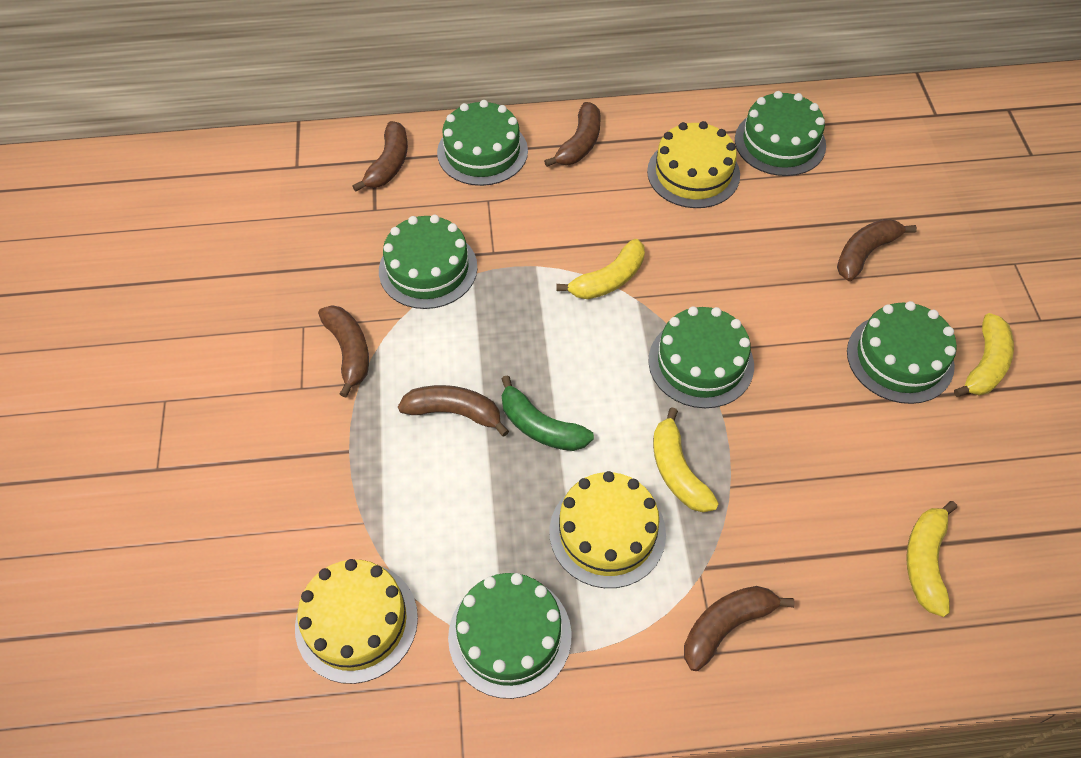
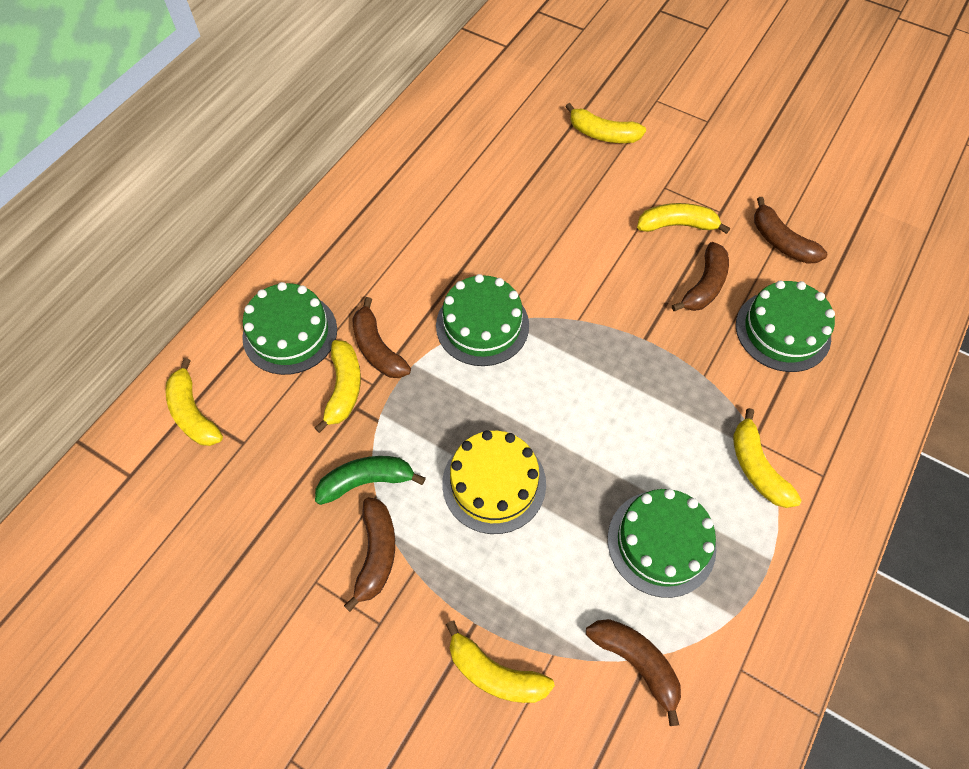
brown banana: [318,305,369,397] [353,121,408,191] [398,385,509,437] [544,102,601,167] [684,586,795,671] [837,219,917,281] = 6 -> [344,497,395,612] [352,297,411,378] [586,619,681,726] [672,242,729,311] [754,197,827,264] = 5
green cake: [379,215,477,309] [437,100,528,186] [448,573,571,699] [648,306,754,408] [735,91,826,176] [847,301,957,404] = 6 -> [242,282,337,375] [436,274,529,366] [608,489,716,598] [736,281,835,372] = 4
yellow banana: [556,239,645,299] [653,407,719,512] [906,501,957,617] [954,313,1014,397] = 4 -> [165,358,223,446] [315,340,361,433] [446,621,555,703] [566,103,646,143] [637,203,730,234] [733,408,802,508] = 6
yellow cake: [295,559,418,684] [550,471,666,588] [647,121,740,208] = 3 -> [442,430,546,534] = 1

